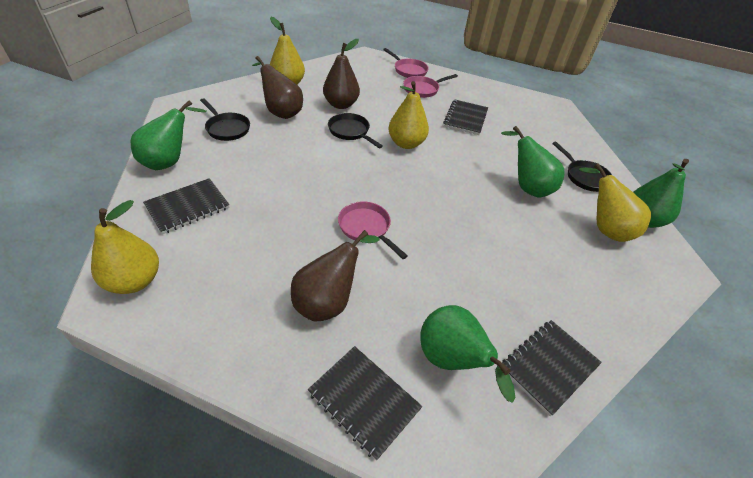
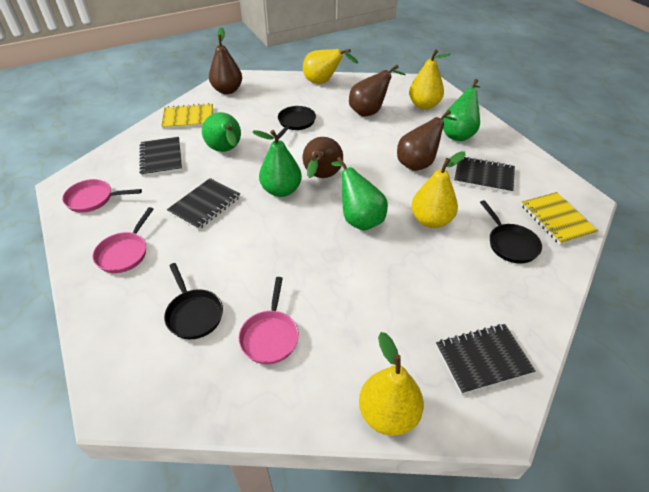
brown pear: [252,56,303,119] [291,230,380,322] [323,39,360,109] = 3 -> [209,27,242,94] [303,137,343,178] [349,65,406,117] [397,110,457,171] = 4
yellow notebook: none = 0 -> [161,103,213,129] [521,192,598,245] = 2

